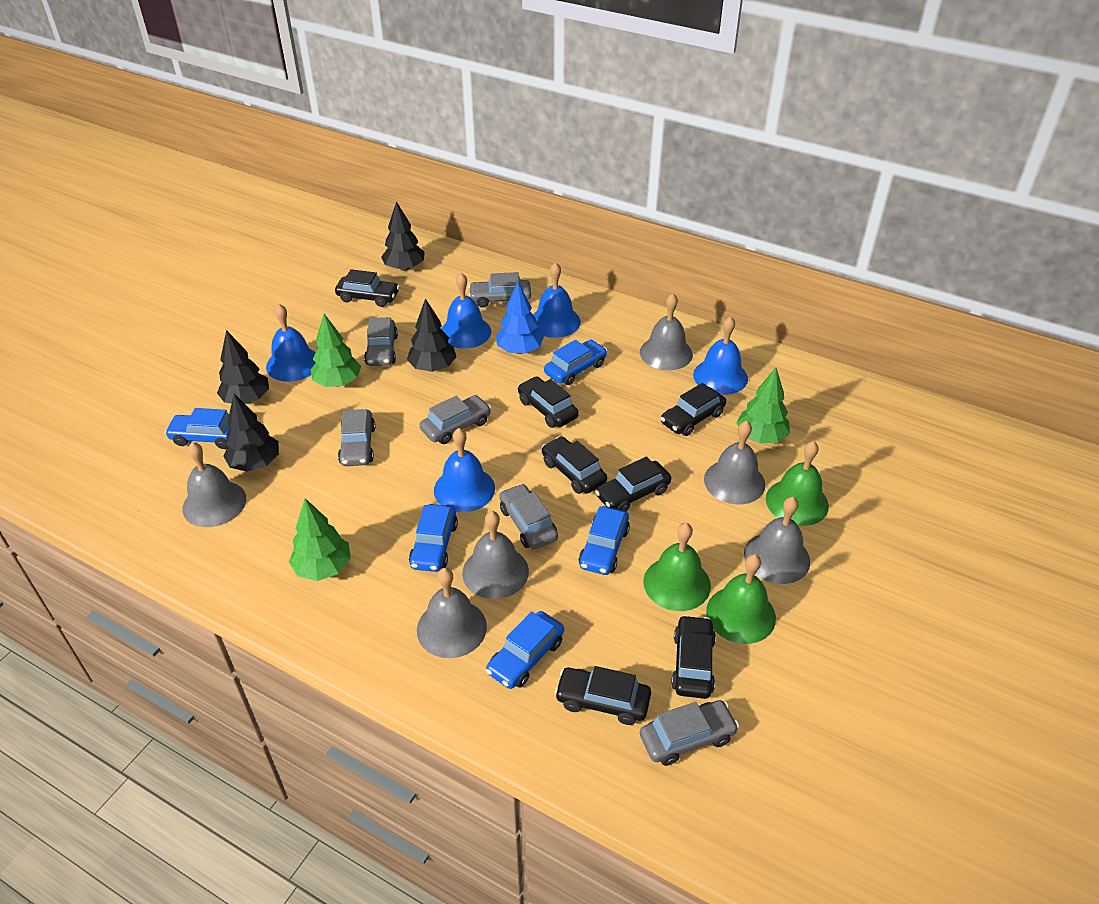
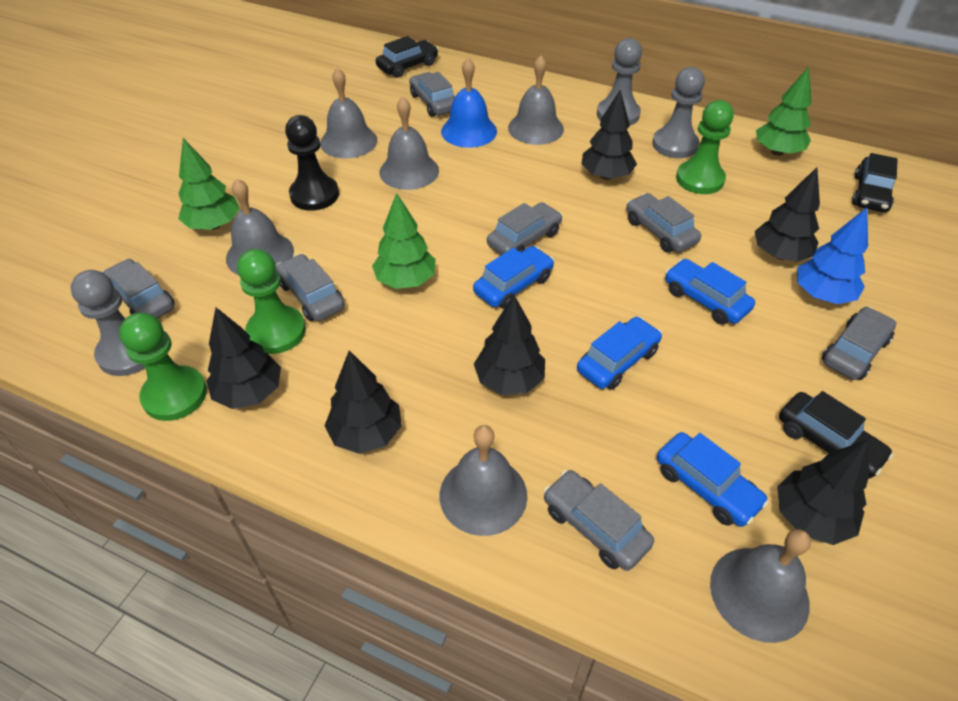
black car: [335,269,400,307] [518,376,579,428] [542,436,607,494] [554,666,651,725] [595,456,671,511] [661,383,726,436] [671,615,716,699] = 7 -> [376,36,438,78] [779,391,894,478] [852,153,898,212] = 3
black pawn: none = 0 -> [285,115,339,211] = 1
black tree: [217,330,269,404] [223,394,279,472] [381,201,425,271] [407,298,456,372] = 4 -> [207,307,281,409] [324,350,402,454] [474,295,545,395] [582,90,637,180] [755,167,820,262] [777,440,869,545] = 6
blue bell: [266,304,316,382] [434,428,495,512] [441,273,491,349] [533,262,581,338] [693,316,748,395] = 5 -> [441,58,497,148] = 1
blue car: [165,408,230,449] [409,504,458,572] [486,611,564,689] [544,340,607,385] [579,506,630,575] = 5 -> [473,246,554,309] [577,317,662,390] [657,432,769,527] [665,259,755,325] = 4
green bell: [643,523,711,611] [706,554,776,644] [766,441,829,526] = 3 -> none = 0
green pawn: none = 0 -> [119,313,207,421] [237,249,306,354] [676,100,734,194] = 3
grey car: [338,409,375,466] [364,317,398,366] [420,395,491,444] [468,272,531,307] [499,484,558,549] [640,700,739,766] = 6 -> [103,259,175,318] [276,254,345,321] [409,72,455,117] [487,202,563,255] [543,470,654,571] [626,193,701,253] [822,307,896,380] = 7
grey pawn: none = 0 -> [71,270,145,376] [597,38,642,125] [652,67,705,158] = 3

